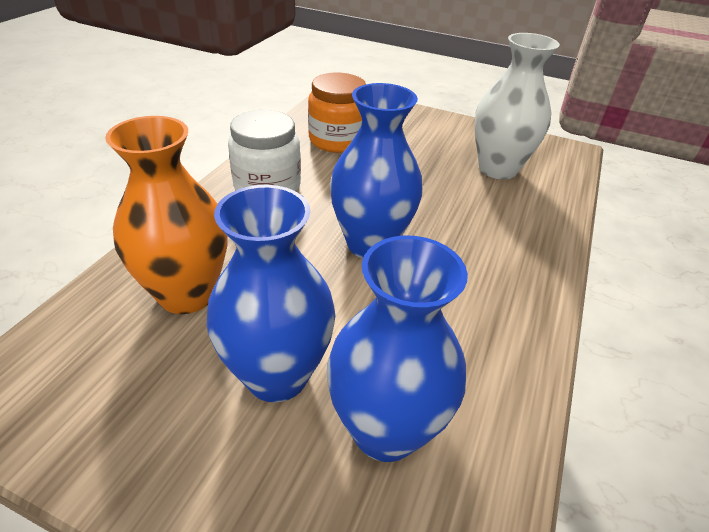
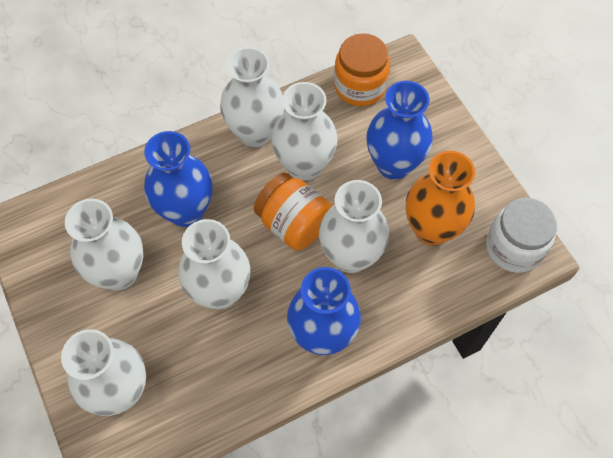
orange jar: [308,73,366,153] = 1 -> [254,173,332,251] [334,33,390,106] = 2
white vase: [474,33,560,180] = 1 -> [61,329,146,416] [65,199,143,291] [178,219,250,310] [220,47,284,148] [271,82,338,181] [319,180,389,273] = 6

